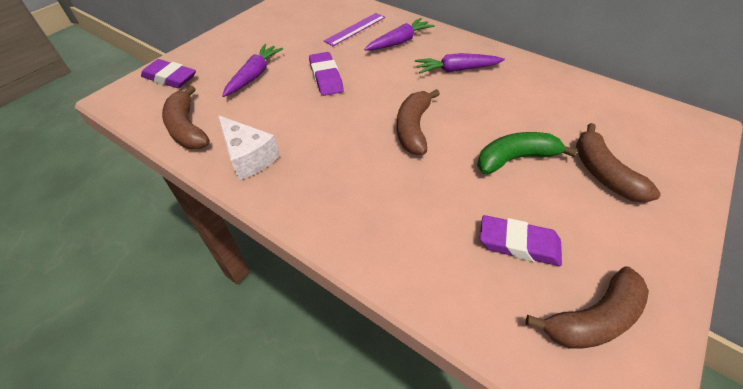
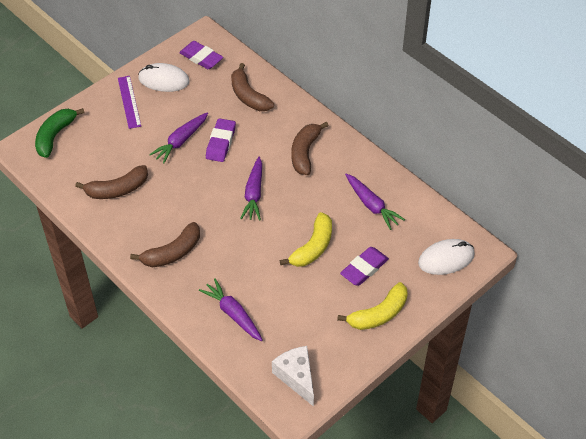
purple carrot: [222,44,283,97] [364,18,435,51] [415,53,505,74] = 3 -> [149,112,208,164] [199,278,263,341] [240,157,262,220] [345,174,405,230] = 4
white mouse: none = 0 -> [138,63,190,92] [418,239,475,275] = 2
yellow banana: none = 0 -> [280,212,332,267] [337,282,408,330] = 2

